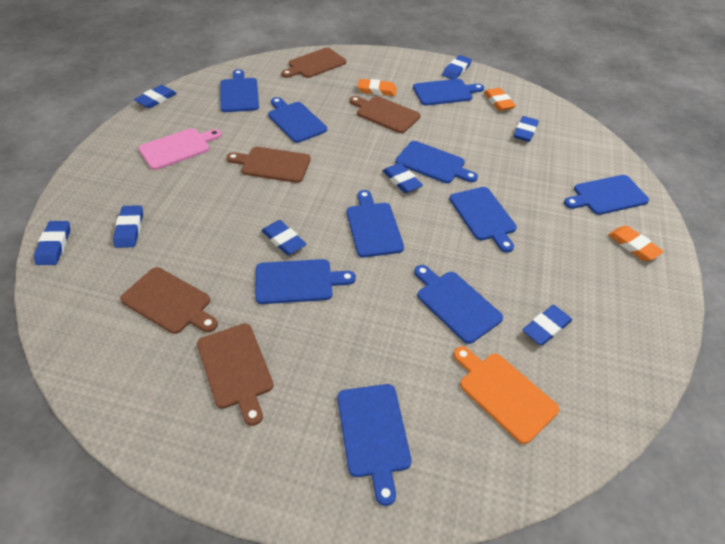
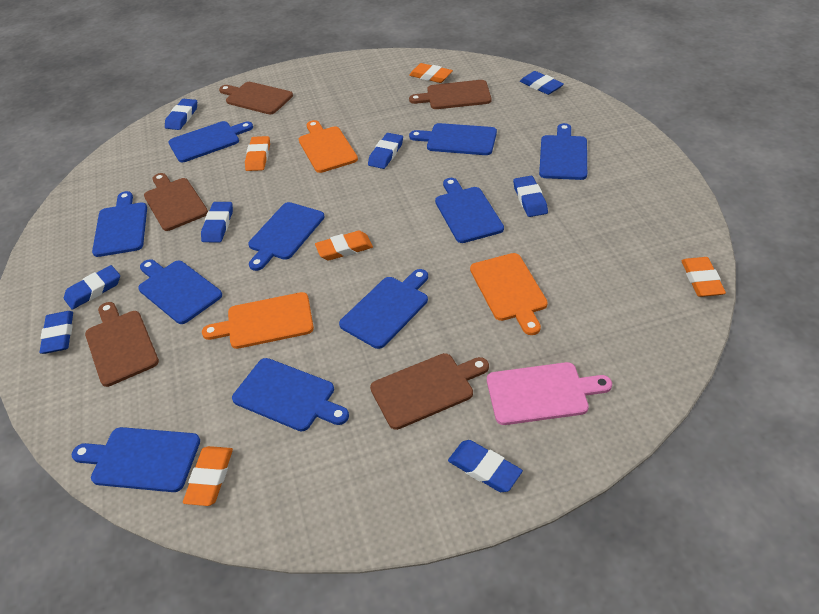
orange cutting board: [454,346,559,444] = 1 -> [202,292,314,349] [299,120,358,173] [470,253,548,335] = 3
orange eraser: [357,79,397,96] [484,88,516,111] [608,226,664,261] = 3 -> [183,446,233,506] [245,136,270,171] [315,231,373,261] [409,63,453,83] [681,257,726,297] = 5

